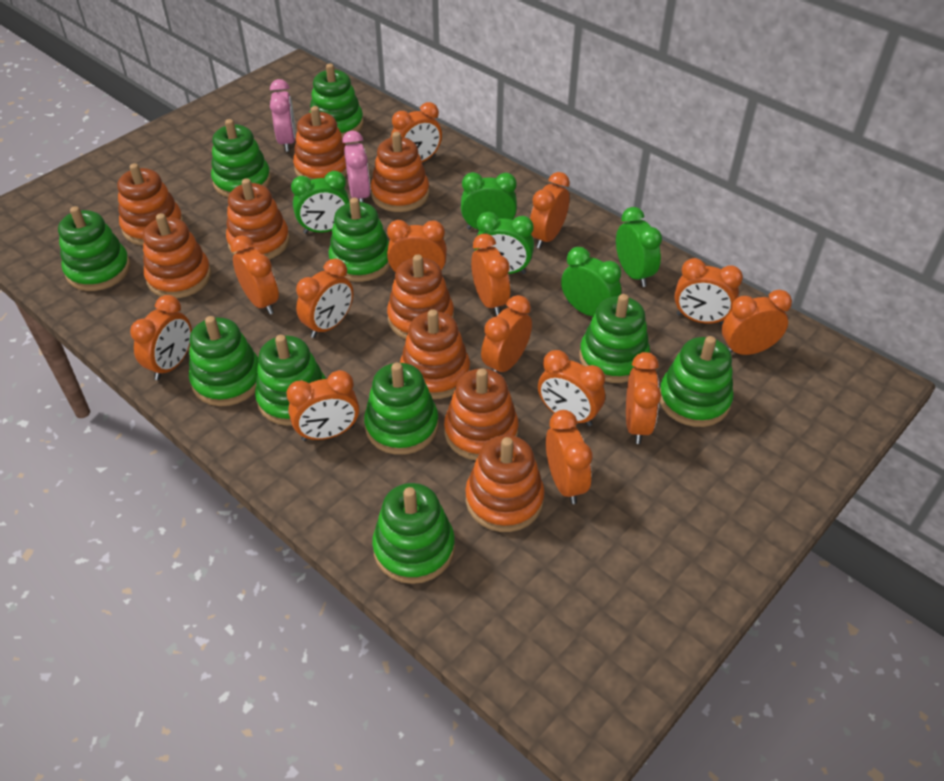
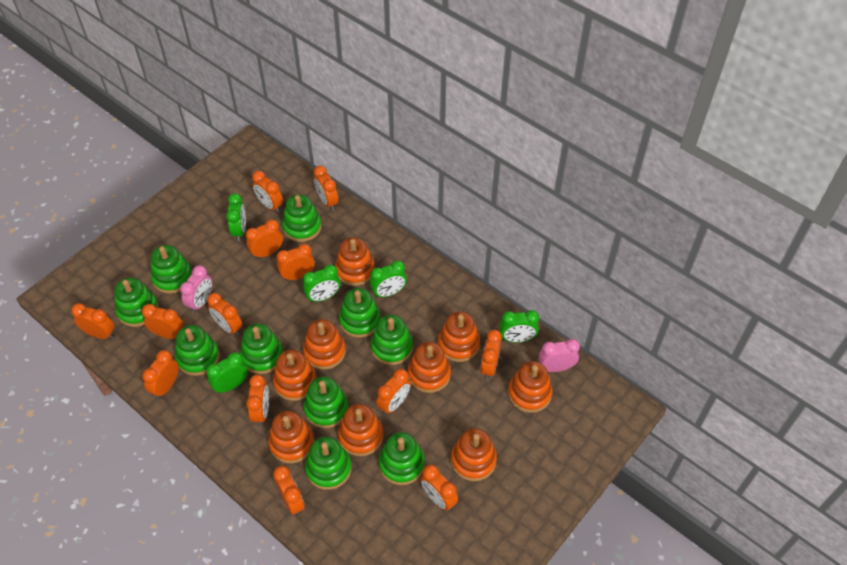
orange clock: [130,295,192,380] [230,235,279,315] [286,370,359,441] [296,258,353,338] [387,220,447,272] [391,102,442,162] [471,234,510,316] [481,295,532,373] [530,172,570,249] [538,350,605,426] [546,410,593,504] [626,352,661,444] [674,258,743,325] [722,290,792,355] = 14 -> [71,303,114,339] [142,304,184,339] [142,350,179,399] [207,293,242,336] [246,219,283,259] [246,374,269,426] [252,171,283,213] [273,466,305,515] [277,244,315,281] [314,166,339,211] [376,369,411,415] [420,464,458,511] [480,330,502,379] = 13

